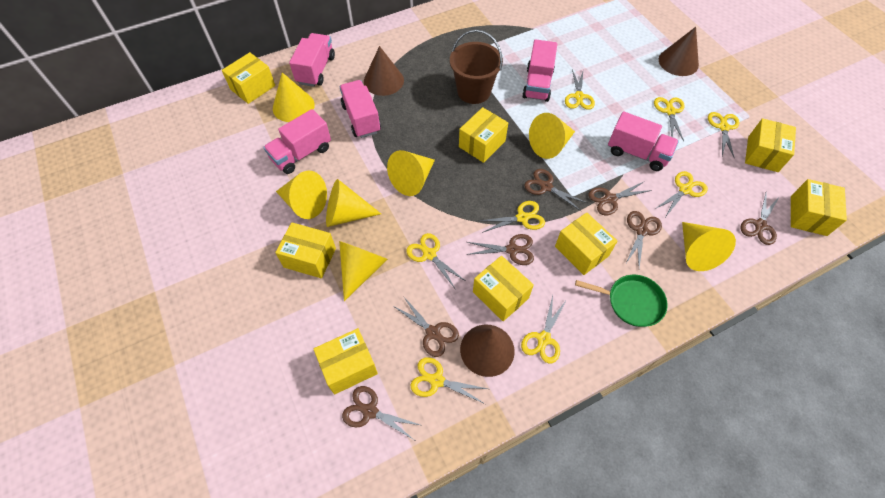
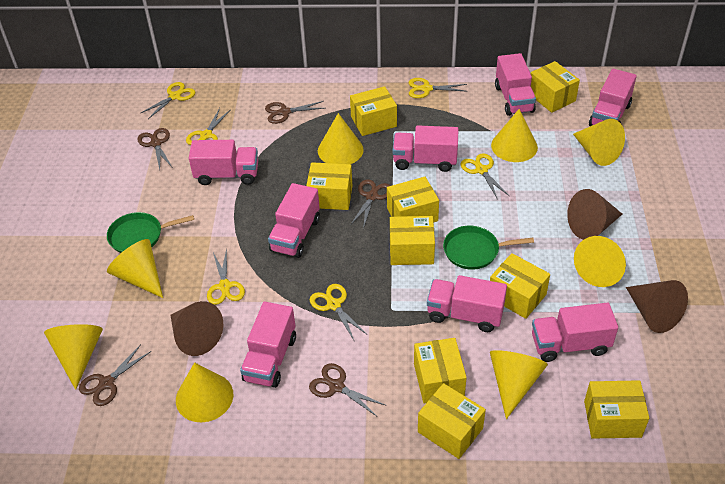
brown bucket: [450,29,503,104] = 1 -> none = 0
brown scissors: [342,386,423,440] [393,296,459,357] [466,234,534,265] [524,169,587,212] [588,181,652,215] [625,211,662,267] [740,193,780,245] = 7 -> [79,344,151,406] [137,128,172,169] [265,101,325,124] [309,363,385,416] [351,179,391,229] = 5
green pan: [575,275,668,327] = 1 -> [107,212,194,253] [443,226,534,270] = 2
pink truck: [263,109,331,174] [289,33,335,87] [339,80,381,138] [522,39,557,102] [608,112,679,171] = 5 -> [189,140,258,185] [240,302,296,388] [268,183,320,258] [393,125,459,172] [427,275,507,332] [495,53,536,116] [532,303,618,362] [589,69,637,126] = 8
yellow box: [222,52,275,104] [275,222,336,278] [313,328,378,395] [459,107,508,163] [473,256,534,321] [555,212,617,275] [745,118,796,172] [791,179,847,236] = 8 -> [306,162,352,210] [350,86,397,136] [387,177,439,223] [390,216,435,265] [414,338,467,404] [418,383,486,459] [490,253,550,319] [531,61,580,113] [584,380,649,439] = 9
yellow cone: [273,72,315,122] [276,170,327,219] [326,179,381,227] [339,241,388,301] [387,150,435,196] [529,113,575,159] [682,222,736,271] = 7 -> [44,324,103,390] [107,239,163,298] [176,362,233,422] [318,113,364,164] [490,350,548,419] [491,109,538,162] [573,119,625,166] [574,236,626,287] = 8
yellow scissors: [406,233,465,290] [411,357,488,404] [480,201,545,233] [521,296,567,364] [565,70,595,110] [654,97,684,141] [655,171,708,216] [708,112,739,159] = 8 -> [141,82,195,119] [186,108,231,145] [207,248,245,305] [310,284,366,340] [409,78,468,98] [461,153,509,200] = 6

